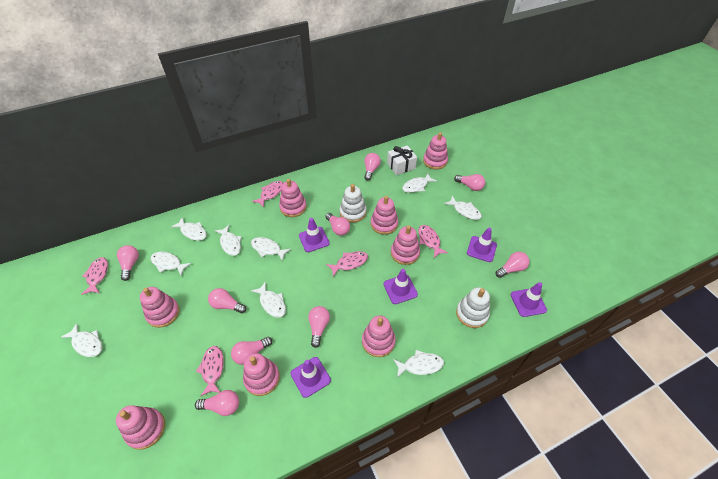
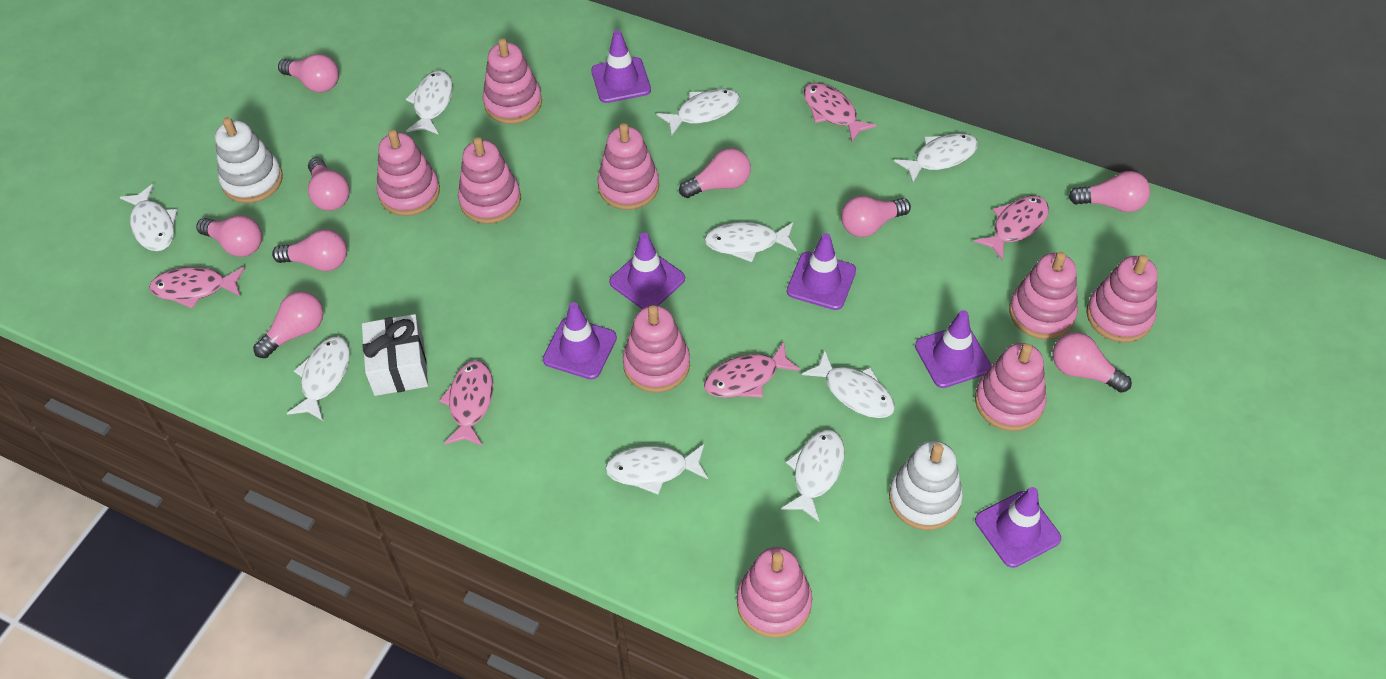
pink stacking toy: [116,405,165,450] [140,287,180,328] [243,353,280,396] [279,179,306,217] [362,315,396,357] [371,196,398,235] [391,225,420,265] [423,132,448,169] = 8 -> [376,130,440,216] [458,137,521,224] [482,38,542,124] [597,123,659,210] [623,305,690,393] [737,547,812,638] [975,343,1046,431] [1009,252,1078,339] [1086,255,1158,342] = 9
purple traffic cone: [291,357,331,398] [299,218,330,252] [383,269,418,304] [467,228,497,262] [511,282,547,317] = 5 -> [543,302,617,380] [591,30,651,103] [609,233,685,309] [787,233,856,310] [915,310,992,388] [975,487,1061,568] = 6

